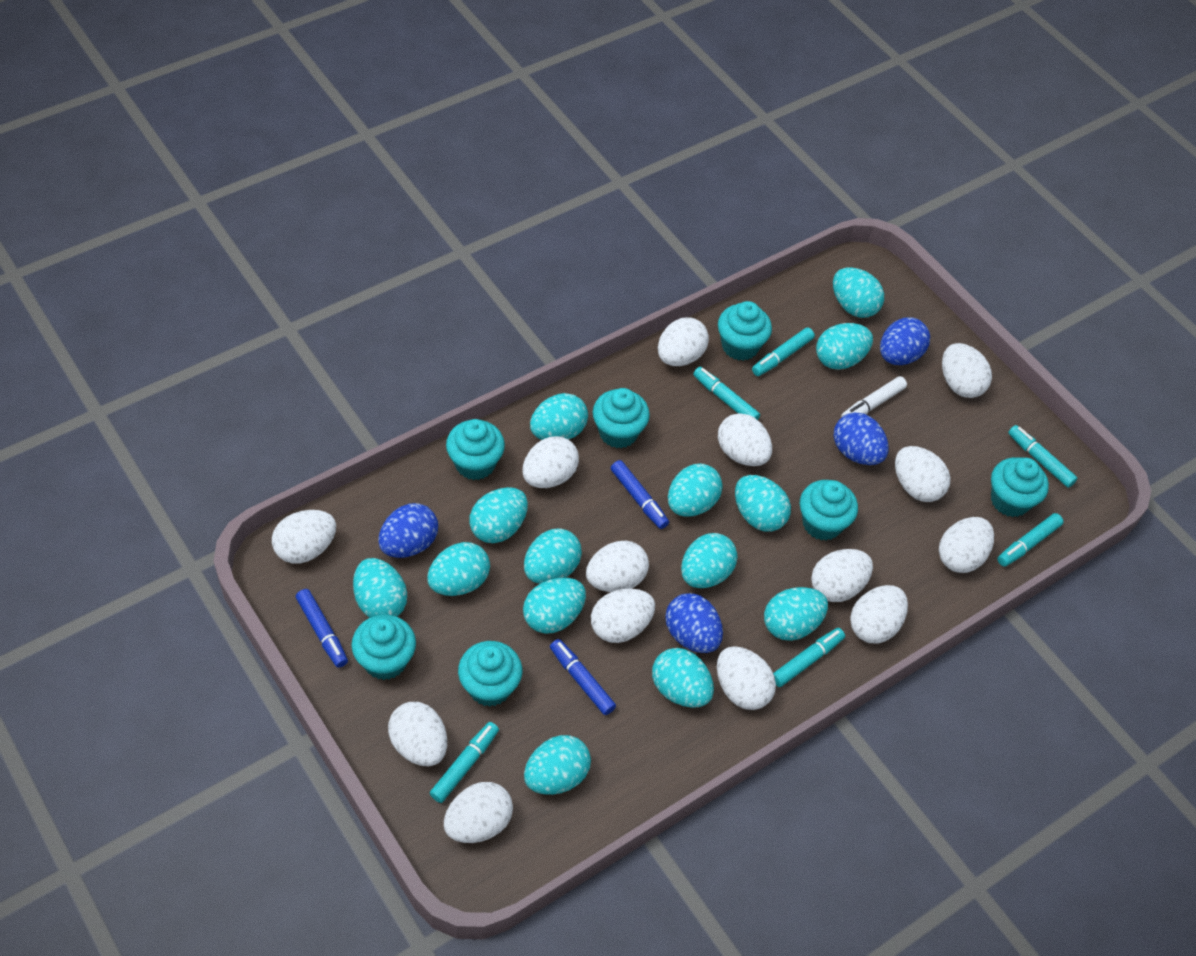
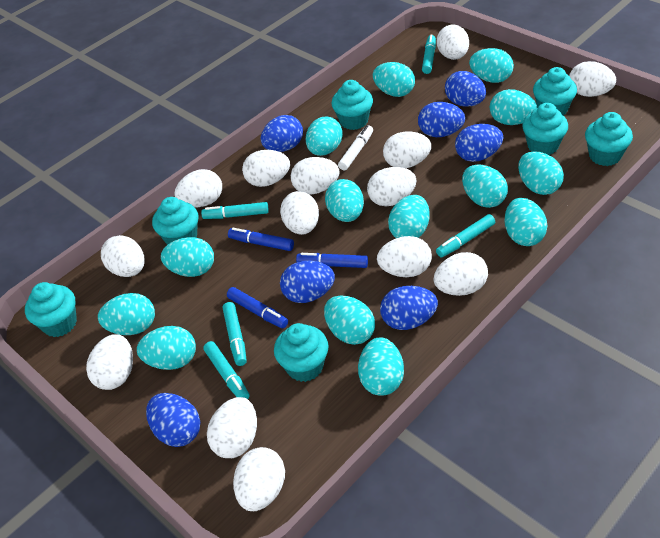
blue egg: [378,503,438,558] [665,593,723,653] [834,412,889,465] [880,317,930,365] = 4 -> [146,393,200,447] [261,115,303,152] [280,261,335,303] [380,286,438,330] [418,102,465,137] [445,71,486,107] [455,124,503,162] = 7
turquoise marker: [430,722,499,803] [693,367,760,420] [752,327,815,376] [773,628,845,687] [997,513,1063,567] [1008,425,1078,488] = 6 -> [201,202,269,219] [203,341,249,399] [223,302,247,366] [422,34,436,74] [436,214,495,257] = 5

